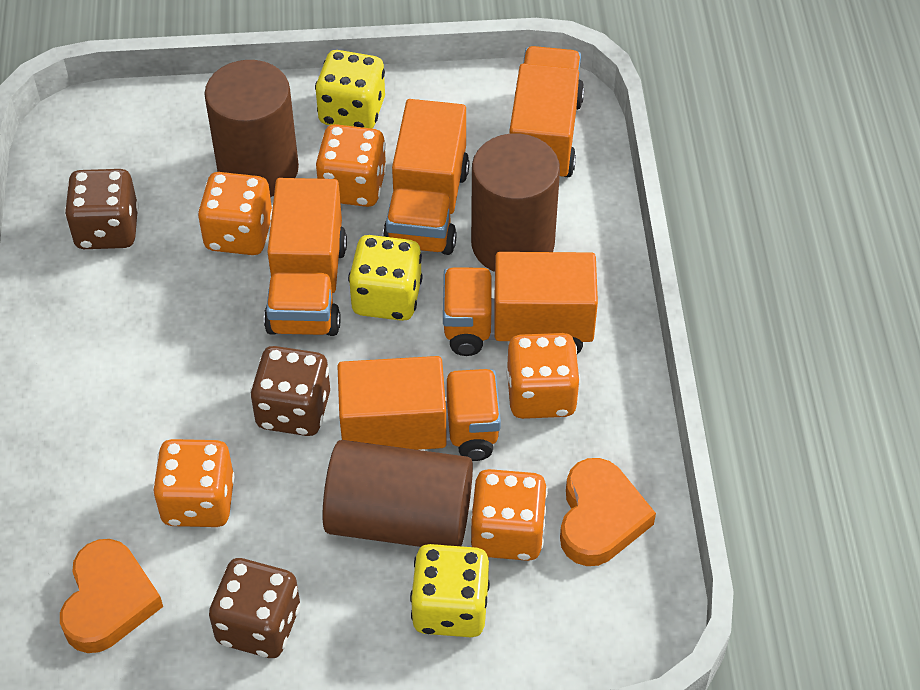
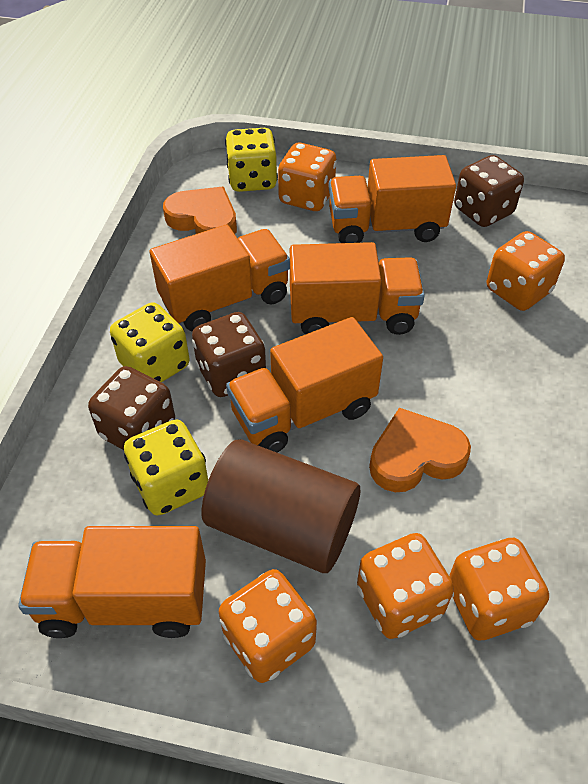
brown cylinder: [204,60,299,197] [322,440,473,547] [471,133,560,272] = 3 -> [201,439,360,573] = 1

